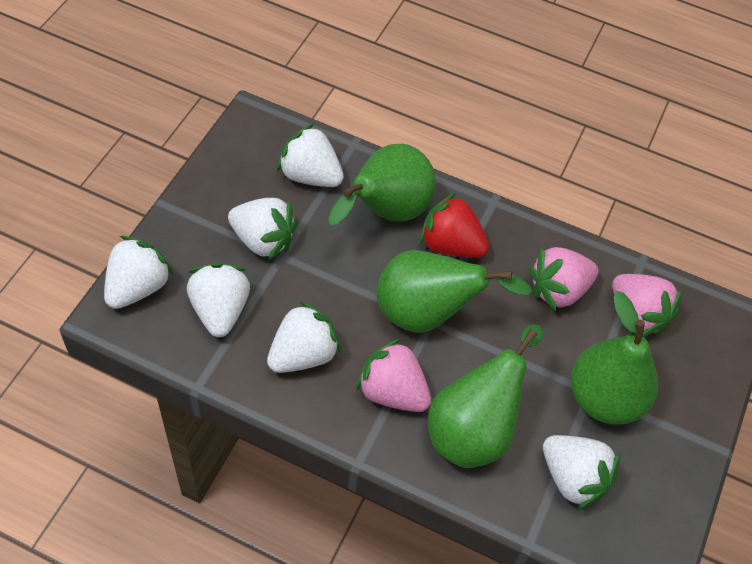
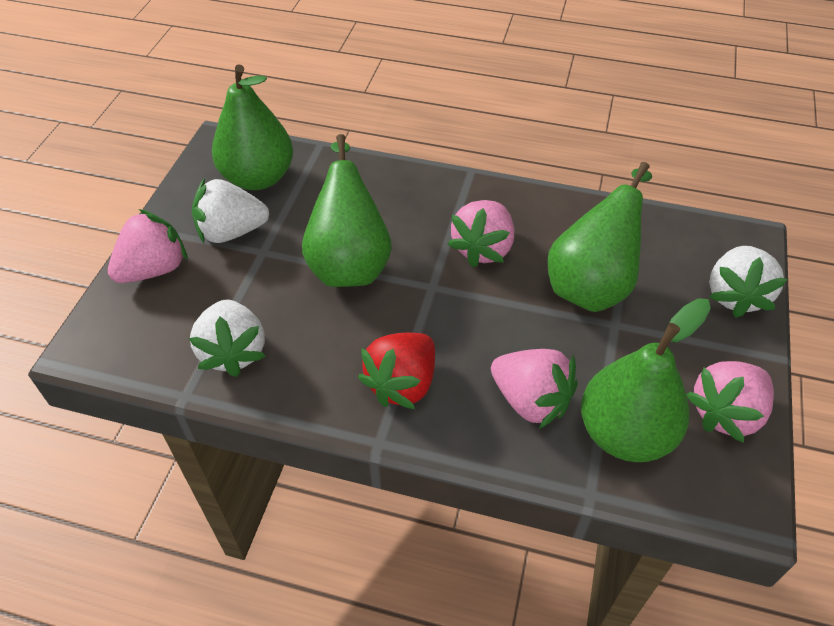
pink strawberry: [356,339,431,412] [529,247,598,311] [612,274,683,337] = 3 -> [108,209,188,283] [448,200,514,267] [491,349,578,429] [686,361,774,443] = 4
white strawberry: [104,236,174,309] [187,263,250,337] [228,198,298,261] [267,301,341,373] [277,124,344,187] [543,435,620,510] = 6 -> [189,299,266,377] [192,178,269,243] [709,246,788,318] = 3

